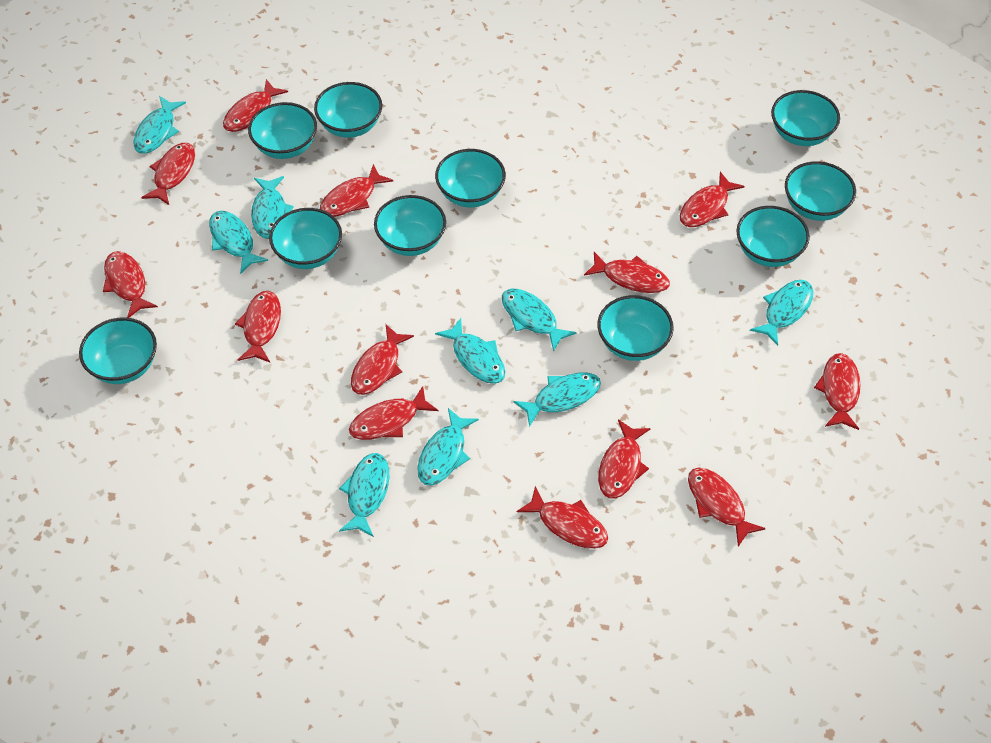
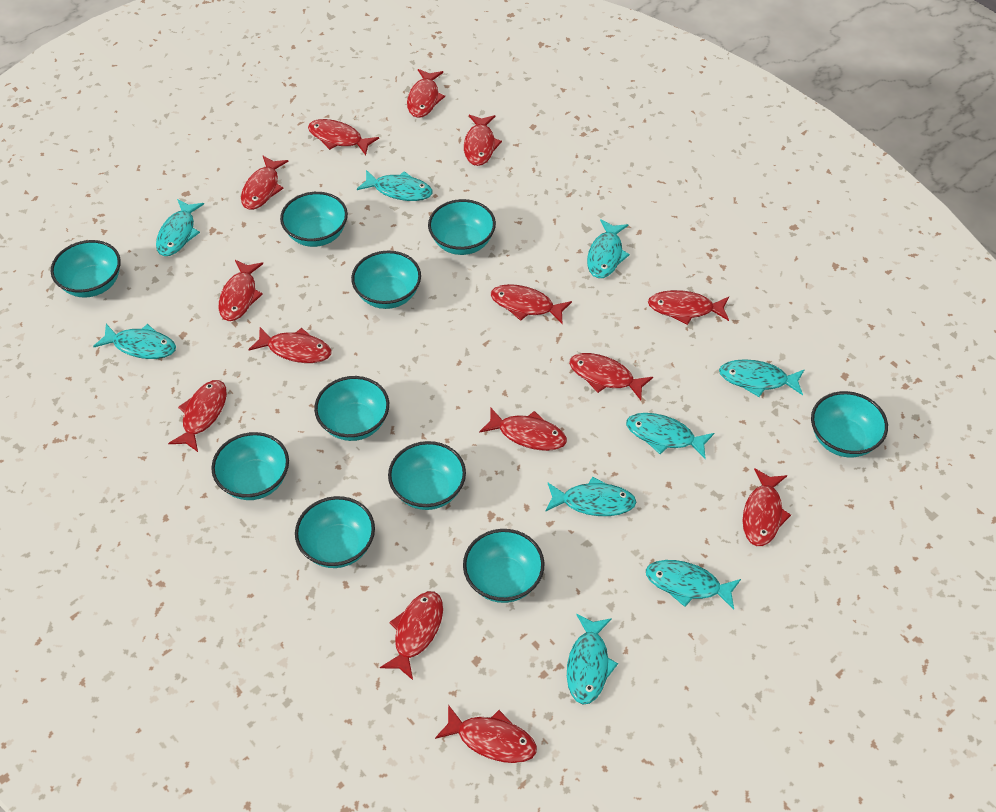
red fish: [103,251,158,318] [141,143,195,205] [223,79,288,132] [235,291,281,363] [320,164,393,217] [349,386,438,440] [351,325,414,395] [517,486,608,549] [584,252,670,293] [598,419,651,499] [679,172,745,227] [688,468,766,547] [814,353,861,430] = 13 -> [168,380,227,452] [219,260,263,321] [241,156,289,210] [248,327,332,363] [308,119,379,155] [380,591,443,680] [407,69,445,118] [435,705,537,763] [464,115,502,166] [479,407,567,451] [491,284,572,324] [569,353,653,400] [648,290,729,325] [742,468,791,546] = 14

